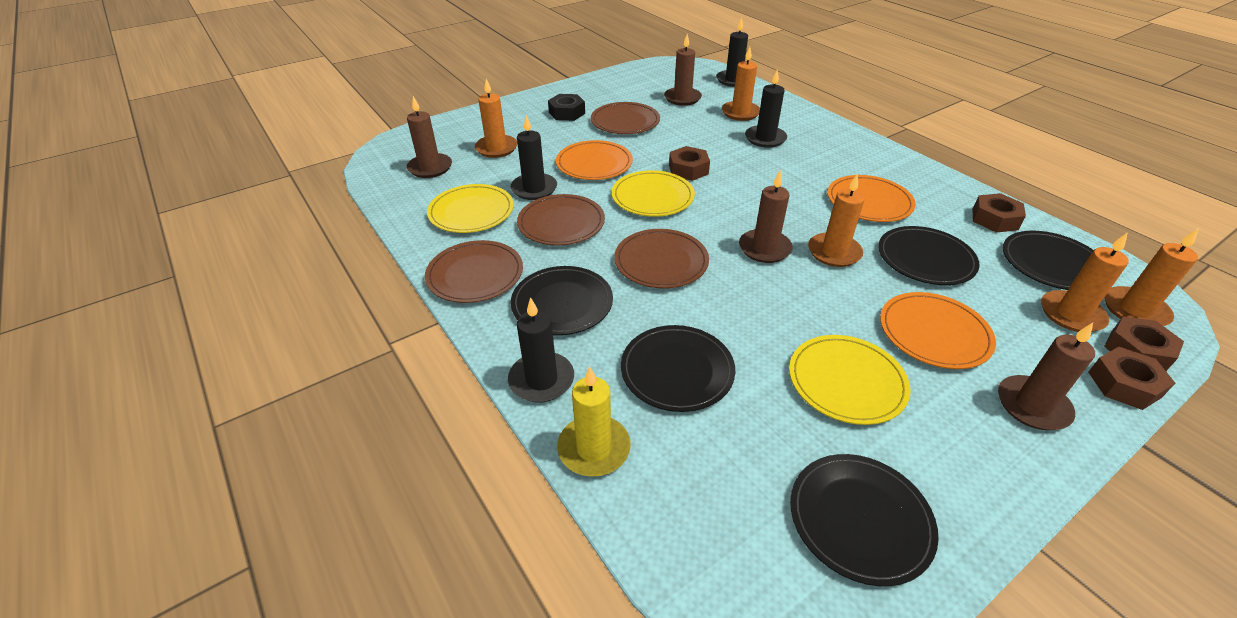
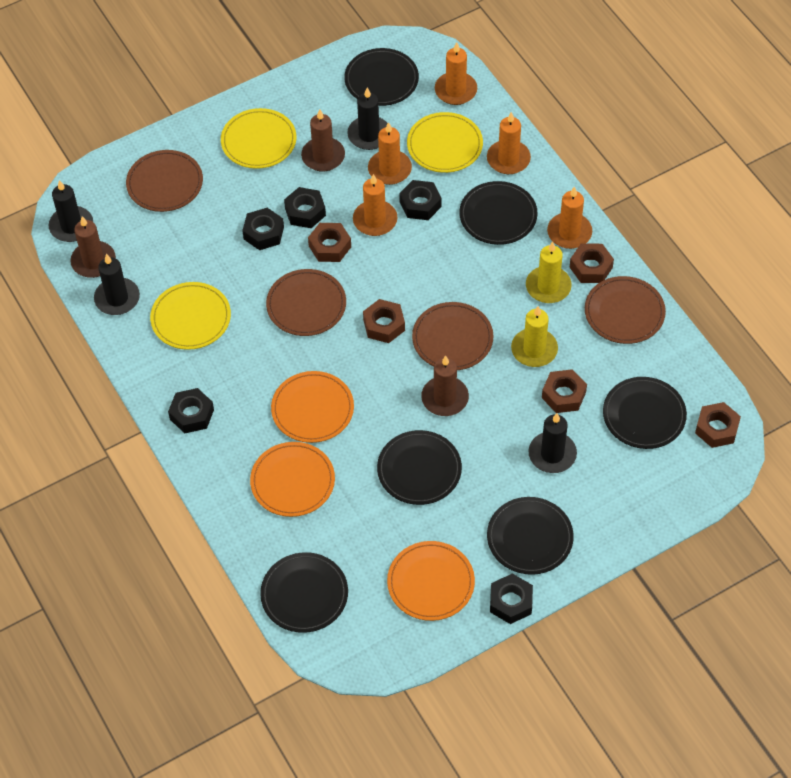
black nut: [548,94,585,121] = 1 -> [168,388,214,433] [242,208,284,250] [284,187,326,228] [399,180,441,220] [490,573,533,624] = 5
black plate: [511,266,613,335] [621,325,735,412] [790,454,939,586] [878,226,980,285] [1003,231,1094,290] = 5 -> [260,552,348,633] [344,48,419,106] [377,430,462,505] [459,181,538,245] [487,497,574,575] [603,377,687,449] = 6
brown candle: [407,96,452,178] [664,34,702,106] [739,170,793,263] [998,323,1095,430] = 4 -> [70,216,116,278] [301,109,345,172] [421,355,469,416] = 3
brown nut: [669,146,710,181] [972,193,1026,233] [1088,347,1175,410] [1104,316,1184,371] = 4 -> [308,223,351,262] [363,299,405,343] [542,369,587,413] [570,243,614,283] [695,402,741,448] = 5
yellow candle: [557,366,631,477] = 1 -> [511,306,558,367] [526,241,572,303] = 2

